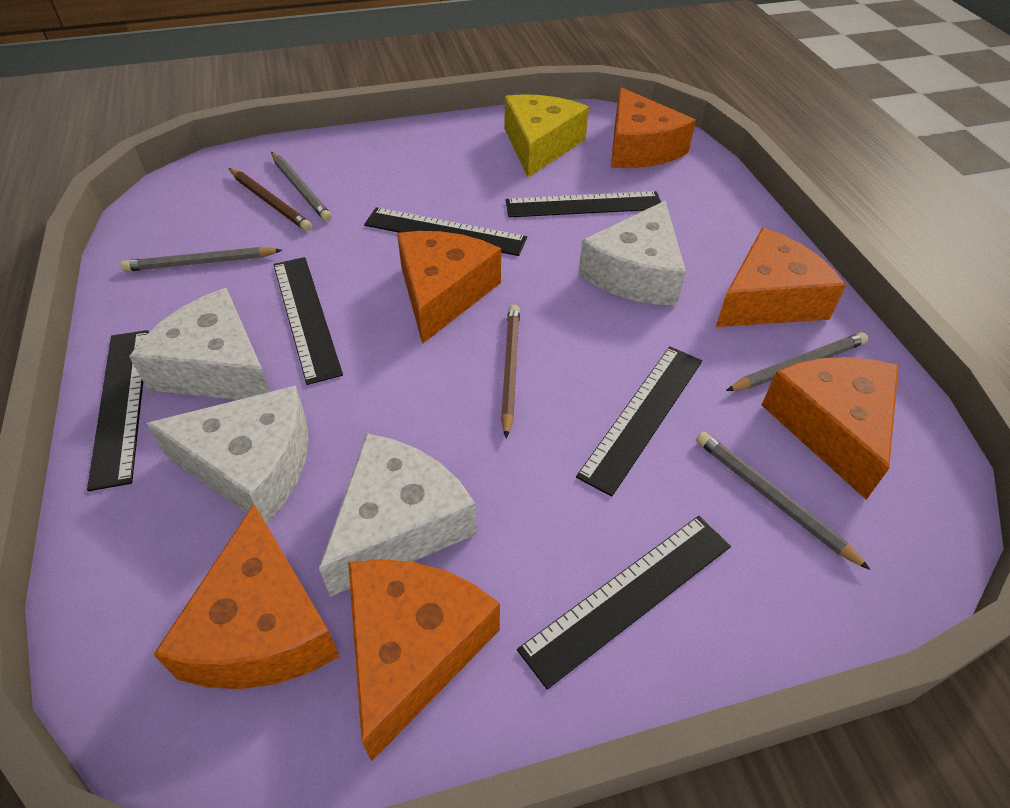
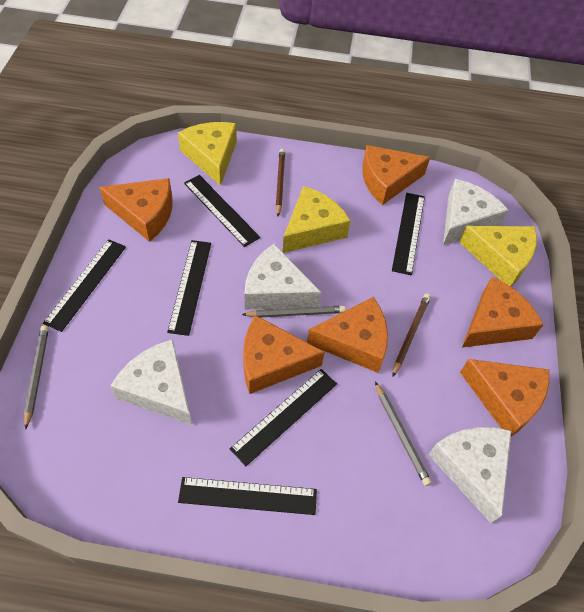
grey pencil: [120,247,282,272] [271,152,332,222] [696,432,871,570] [726,332,868,391] = 4 -> [24,325,49,430] [242,305,346,318] [375,382,432,486] = 3
yellow cheese: [504,94,589,178] = 1 -> [178,122,237,186] [283,186,351,253] [459,226,537,287] = 3

